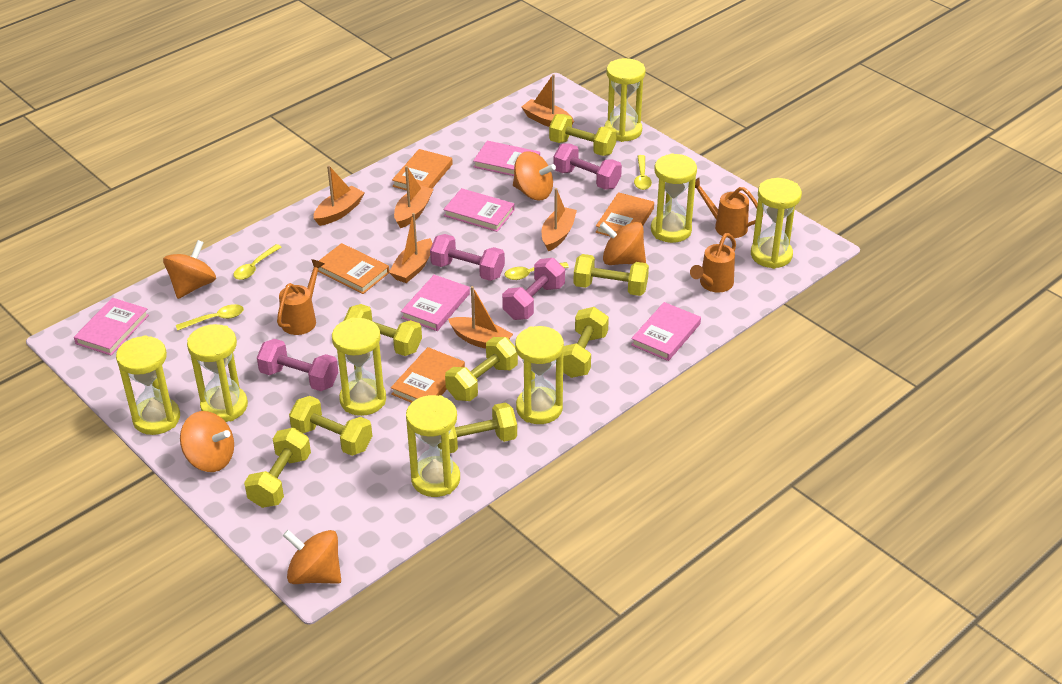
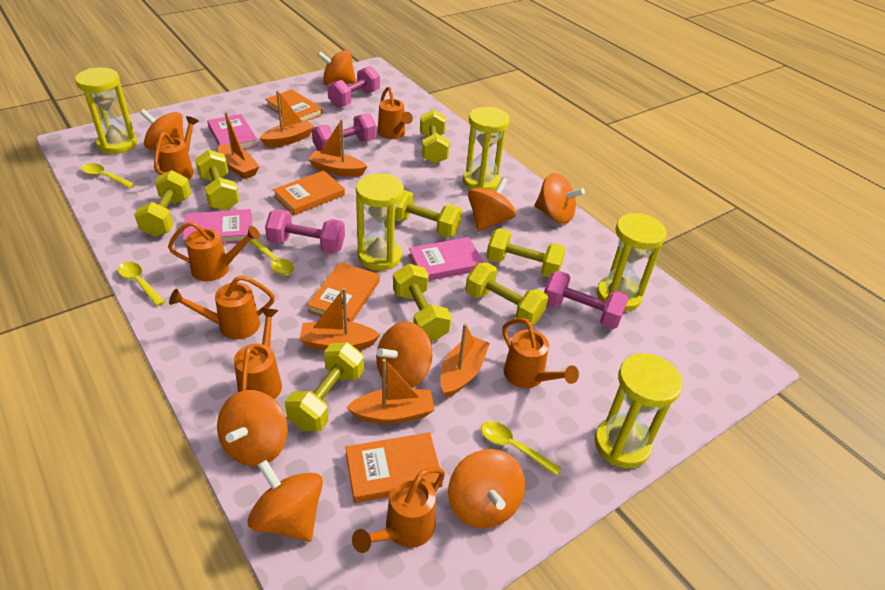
orange spinning top: [163,240,216,299] [180,411,234,472] [283,530,341,584] [513,151,556,200] [600,222,646,265] = 5 -> [140,109,184,150] [217,390,288,466] [248,460,323,542] [318,50,356,86] [376,322,432,388] [448,449,525,528] [468,177,516,231] [535,173,585,224] = 8
orange watering can: [277,259,324,335] [690,233,736,293] [695,178,758,238] = 3 -> [154,116,199,180] [168,221,260,281] [169,275,275,339] [234,308,282,400] [352,467,445,553] [378,86,413,139] [502,318,579,388] = 7
pink book: [74,298,149,355] [401,275,470,331] [443,188,514,232] [473,141,540,176] [631,302,701,361] = 5 -> [183,209,252,247] [207,114,258,149] [409,237,484,281] = 3
yellow hourglass: [116,335,180,435] [187,324,248,422] [332,318,386,416] [406,395,460,497] [515,326,564,424] [605,58,646,142] [651,153,697,243] [751,178,802,269] = 8 -> [75,68,137,154] [356,173,404,271] [463,107,510,191] [595,353,683,468] [597,213,667,312] = 5

